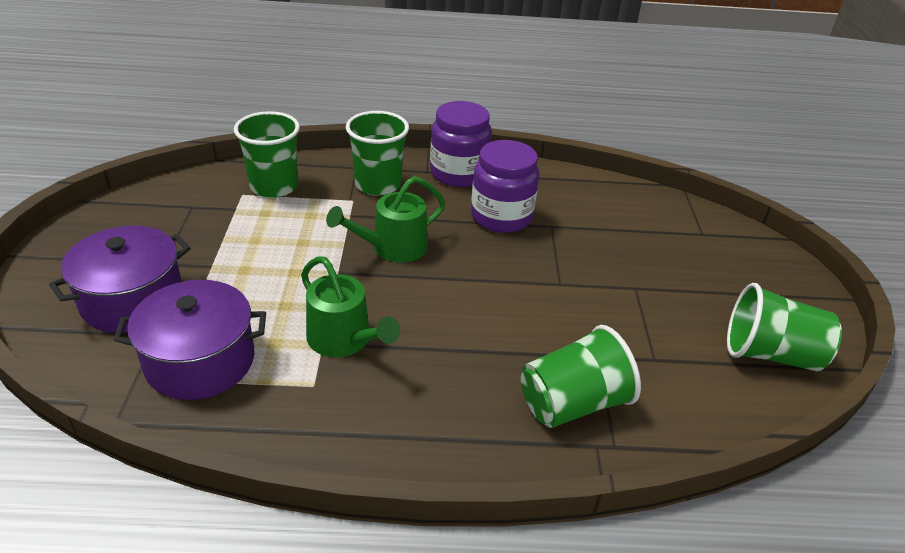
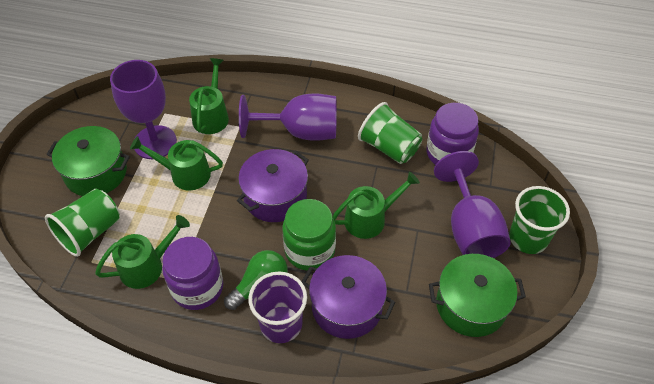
green cup: [234,111,300,198] [346,111,409,196] [521,325,641,428] [727,283,842,371] = 4 -> [45,189,120,257] [358,102,422,164] [509,186,570,254] = 3
green jar: none = 0 -> [282,199,336,271] = 1
green light bulb: none = 0 -> [224,250,288,310] = 1
green pot: none = 0 -> [46,126,130,196] [429,254,526,337] = 2
green watering can: [301,256,400,357] [326,176,445,263] = 2 -> [95,215,190,289] [130,136,223,191] [189,58,229,134] [333,172,420,239] = 4
purple cup: none = 0 -> [248,272,307,343] = 1
purple goblet: none = 0 -> [110,60,177,159] [239,93,337,141] [434,151,511,258] = 3

